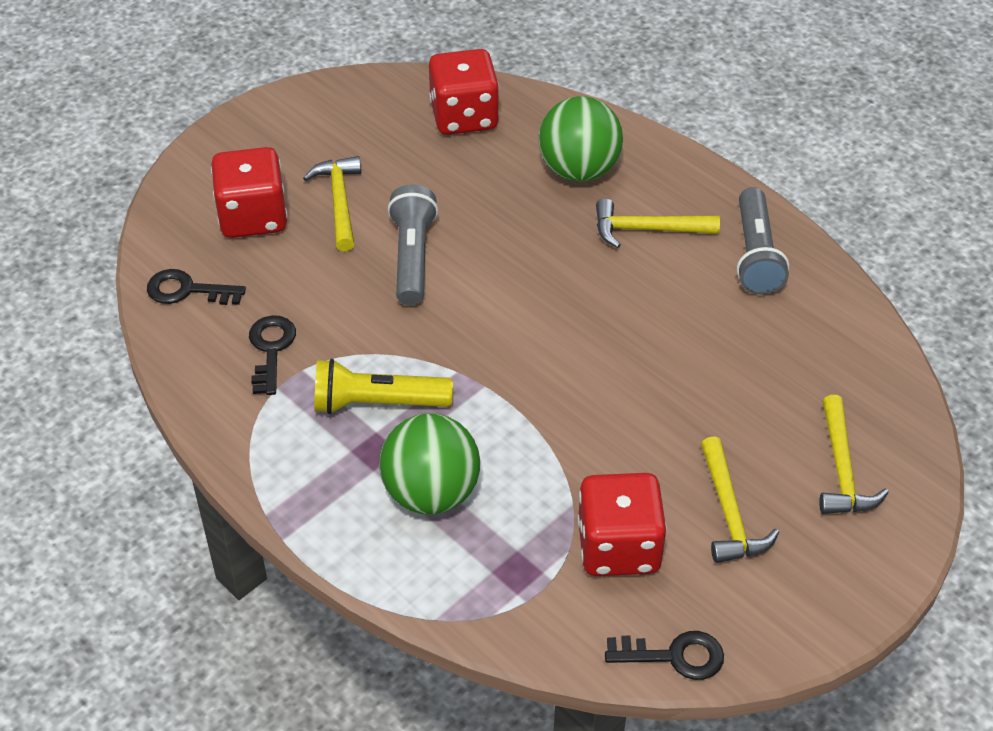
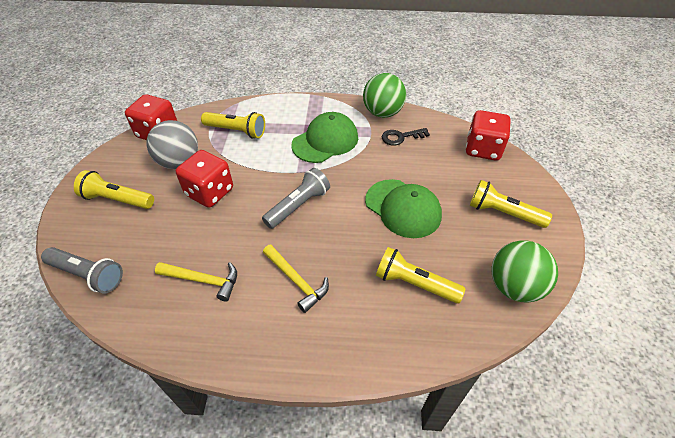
black key: [147,269,246,305] [249,315,296,395] [605,631,724,680] = 3 -> [382,128,430,146] = 1
green cap: none = 0 -> [291,112,358,163] [365,179,442,238] = 2
grey ball: none = 0 -> [146,120,198,169] = 1
yellow flashlight: [314,359,453,414] = 1 -> [74,170,154,209] [201,112,265,139] [376,247,466,303] [470,180,552,228] = 4
yellow hammer: [303,156,361,252] [596,198,720,248] [701,437,779,563] [819,395,889,514] = 4 -> [155,262,237,302] [263,245,329,313] = 2

